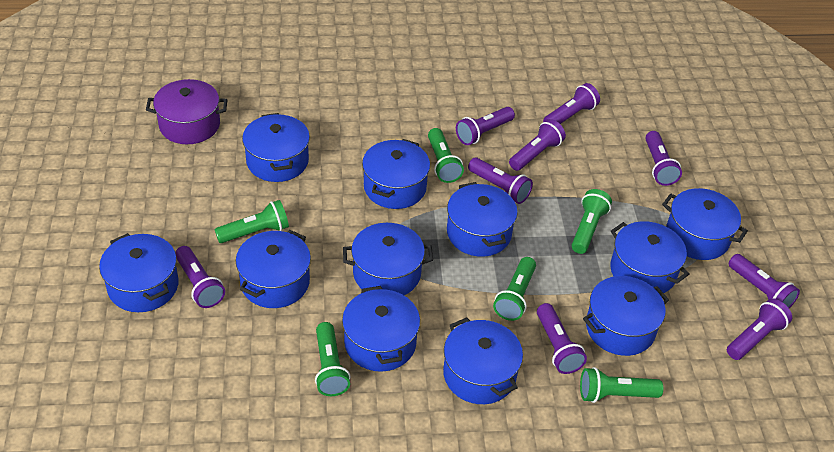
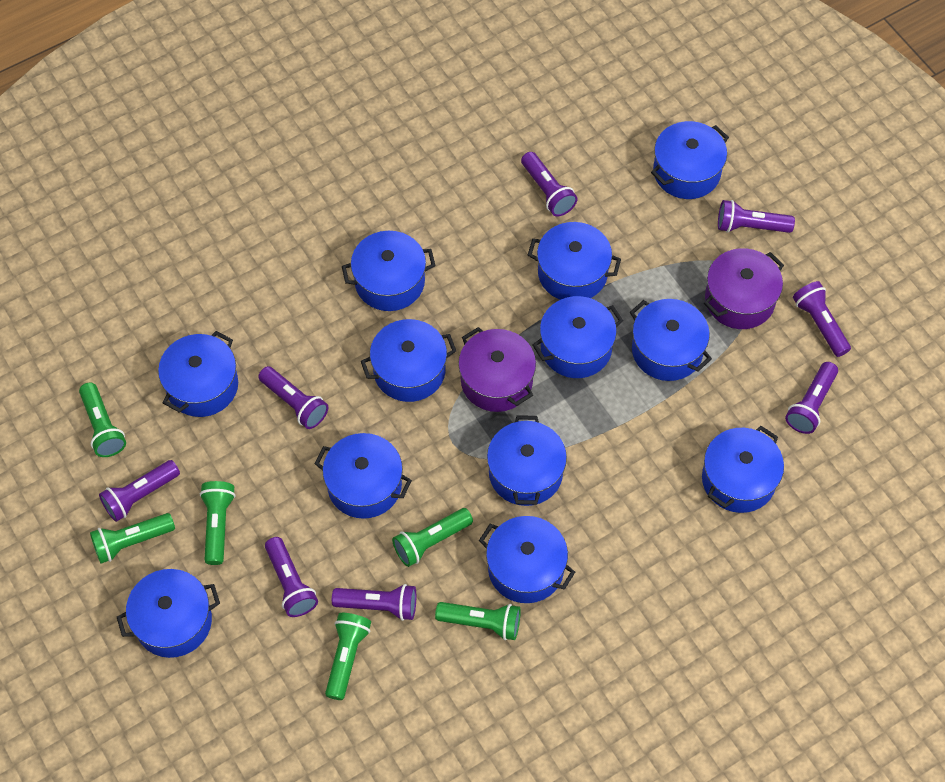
blue pot: [99,233,179,312] [236,230,311,308] [242,113,310,182] [342,286,420,372] [343,223,433,295] [362,139,430,209] [443,318,523,404] [447,182,517,257] [583,276,669,356] [610,221,690,293] [662,188,748,260] = 11 -> [117,569,220,658] [158,331,238,417] [314,433,412,519] [342,231,436,311] [361,319,456,402] [479,516,575,603] [487,415,567,506] [528,222,621,300] [532,296,623,378] [630,299,712,381] [651,121,729,199] [702,426,784,513] = 12
purple flashlight: [175,246,225,308] [456,107,515,145] [468,158,533,204] [509,119,566,171] [537,303,587,374] [543,83,600,124] [645,131,682,186] [727,299,792,360] [729,254,800,308] = 9 -> [99,460,180,522] [258,366,328,429] [265,537,318,617] [332,584,416,621] [521,152,578,216] [718,200,795,233] [785,362,838,434] [793,281,851,357] = 8
purple pot: [146,79,228,144] = 1 -> [458,327,536,412] [704,248,784,329] = 2

